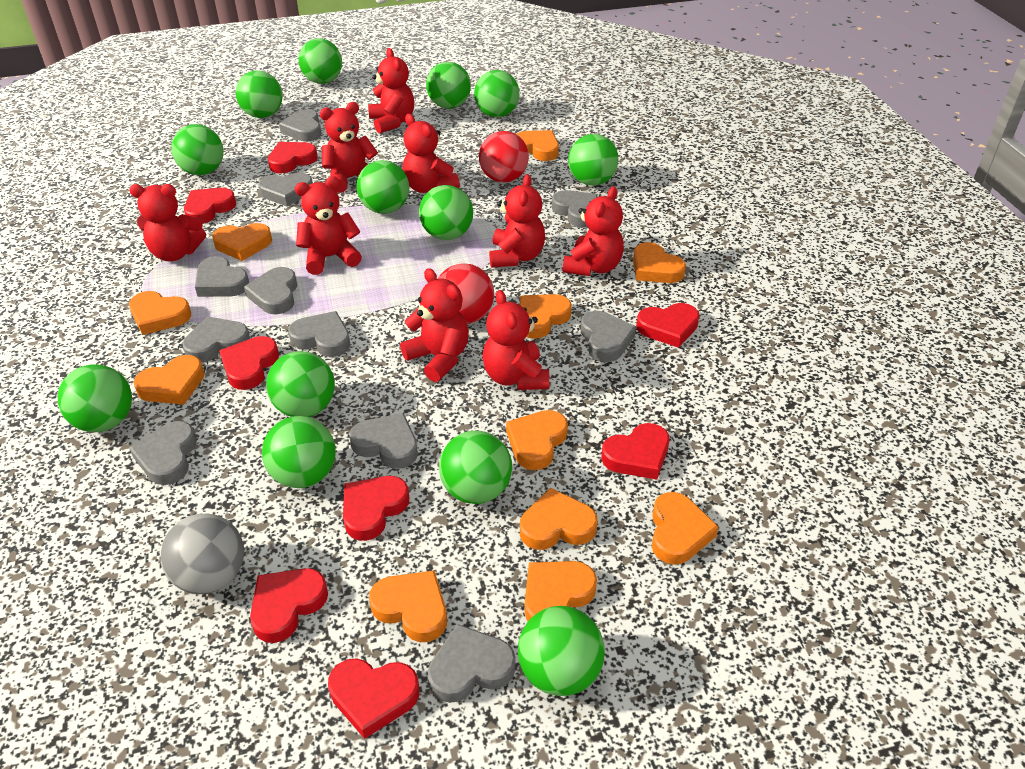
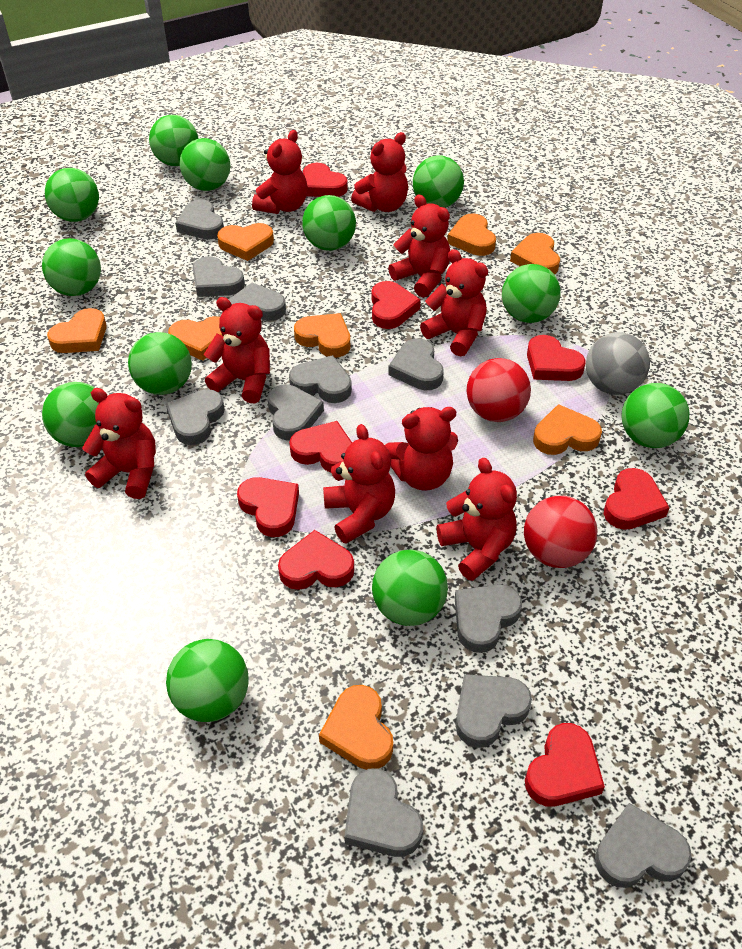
green ball: [58,364,132,432] [171,124,223,175] [236,70,283,118] [262,416,336,488] [266,351,335,417] [298,38,342,84] [357,160,409,214] [419,185,473,240] [426,62,471,109] [439,431,512,504] [474,70,520,117] [518,606,605,696] [568,134,618,186] = 13 -> [42,238,101,296] [42,382,99,447] [45,168,99,222] [128,332,192,395] [149,115,198,166] [166,639,249,722] [180,138,230,191] [302,195,356,251] [372,549,448,626] [413,156,464,208] [502,264,561,323] [621,383,689,448] = 12
orange heart: [129,291,191,335] [133,355,205,404] [212,223,272,261] [369,570,447,642] [506,410,568,470] [516,130,559,161] [519,294,572,339] [520,488,597,550] [525,561,597,621] [633,242,686,283] [652,492,719,564] = 11 -> [47,308,107,353] [168,316,223,361] [217,223,274,261] [294,313,351,358] [319,685,393,770] [447,214,496,256] [510,233,560,275] [533,404,602,455] = 8

